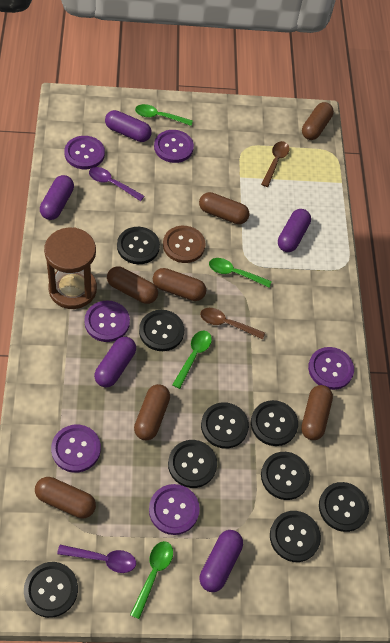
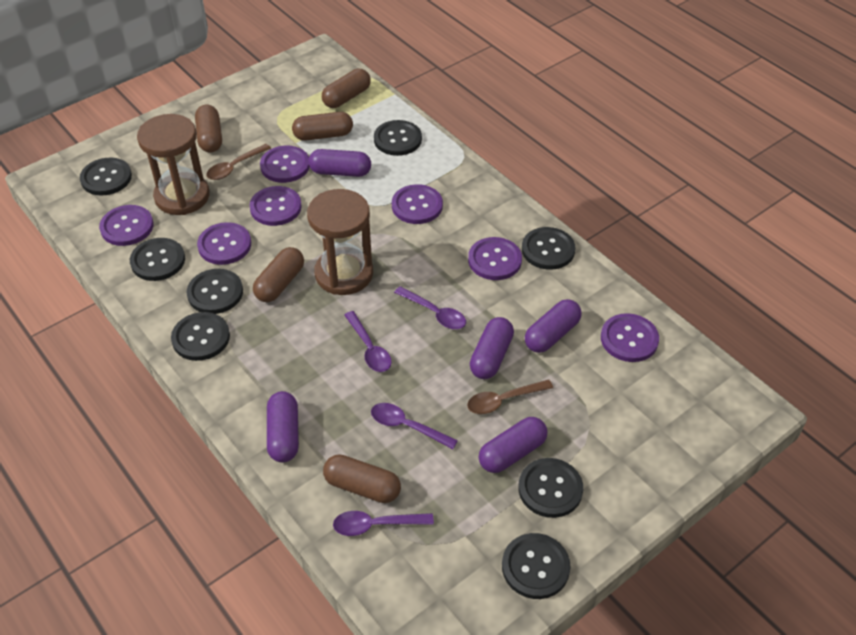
black button: [24,562,78,618] [117,227,160,264] [139,310,184,351] [168,440,217,488] [201,402,249,449] [251,400,298,446] [261,452,310,500] [270,511,321,562] [319,482,369,532] = 9 -> [80,158,132,196] [130,238,185,281] [171,312,230,361] [187,269,243,314] [374,120,422,156] [502,533,570,599] [518,458,583,518] [522,227,575,270] = 8
brown button: [163,226,205,263] = 1 -> none = 0
brown capsule: [35,477,96,519] [107,266,158,304] [134,384,170,440] [153,268,206,301] [199,192,250,224] [301,385,333,440] [302,102,334,140] = 7 -> [195,105,222,152] [253,247,304,302] [292,112,353,141] [322,69,371,108] [323,454,401,503] = 5
brown hourglass: [44,227,97,309] = 1 -> [137,114,210,215] [307,189,373,295] = 2
green spoon: [130,541,173,619] [135,104,193,126] [172,331,212,389] [209,258,272,288] = 4 -> none = 0
purple button: [51,425,101,473] [64,136,105,169] [84,300,130,342] [149,484,200,535] [154,130,194,163] [308,347,354,390] = 6 -> [99,205,154,246] [197,222,251,265] [250,186,302,226] [260,146,310,183] [392,184,443,224] [468,237,522,280] [601,313,659,362] = 7
purple spoon: [57,545,136,573] [89,167,144,201] = 2 -> [333,511,434,536] [344,311,392,372] [371,403,458,449] [394,286,466,329] = 4

